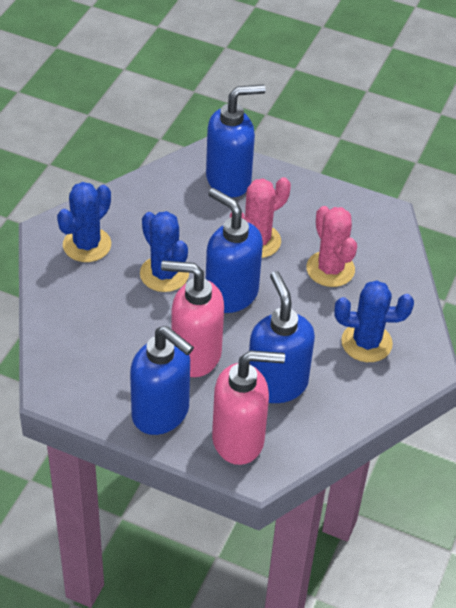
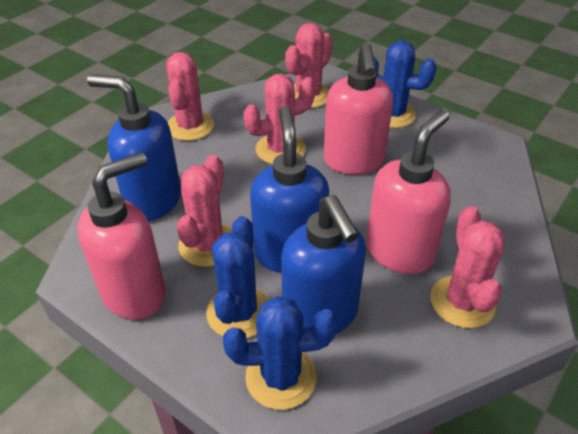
blue soap dispenser: [130,326,194,435] [206,84,266,197] [206,188,263,313] [249,271,315,403] = 4 -> [87,74,181,221] [250,107,329,273] [281,195,366,334] = 3
pink cactus: [230,177,291,258] [306,206,357,287] = 2 -> [166,52,214,141] [177,155,233,267] [243,74,316,165] [285,23,333,108] [430,206,505,328] = 5
pink soap dispenser: [161,261,224,377] [212,350,285,465] = 2 -> [78,152,166,320] [324,43,393,175] [366,110,451,274] = 3

